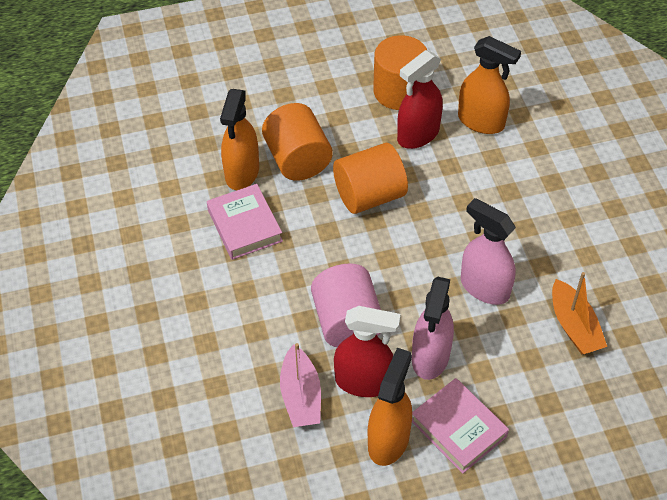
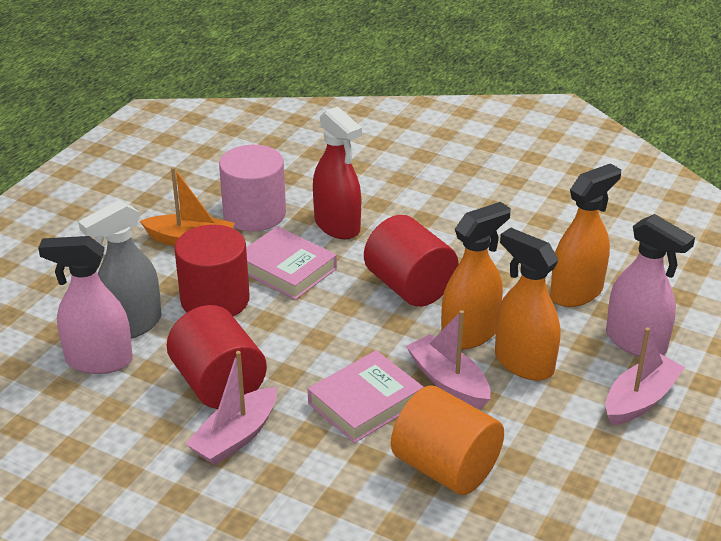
grey spray bottle: none = 0 -> [78,200,162,339] = 1
orange cylinder: [262,103,333,181] [333,143,408,214] [373,35,427,110] = 3 -> [391,385,504,495] = 1
pink boat: [280,343,321,427] = 1 -> [186,351,277,465] [406,310,491,409] [606,327,685,425] = 3
red cylinder: none = 0 -> [167,305,267,409] [175,225,250,316] [364,215,459,307] = 3
red spray bottle: [334,306,401,397] [397,50,443,149] = 2 -> [313,106,362,239] = 1

